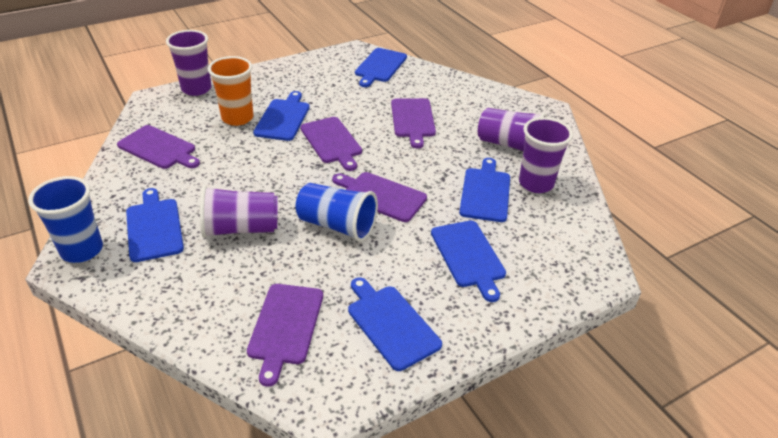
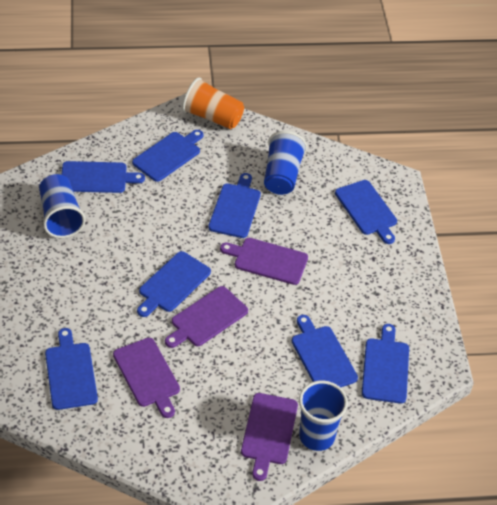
blue cup: [28,176,103,263] [296,183,378,242] = 2 -> [39,174,86,238] [264,131,307,195] [299,381,348,451] = 3
blue cutting board: [126,188,184,262] [253,91,310,141] [348,277,442,371] [355,48,407,87] [431,221,506,302] [459,158,510,222] = 6 -> [45,328,98,410] [61,161,145,193] [132,130,204,182] [137,251,211,317] [208,173,261,238] [292,315,358,388] [335,180,397,244] [362,324,409,404] = 8
purple cup: [166,30,212,96] [200,186,278,238] [478,108,547,151] [519,117,573,193] = 4 -> none = 0
purple cutting board: [117,125,200,169] [247,284,323,387] [300,117,362,171] [332,172,427,222] [391,98,436,148] = 5 -> [113,338,180,418] [165,286,248,348] [220,238,308,285] [241,393,298,481] = 4

